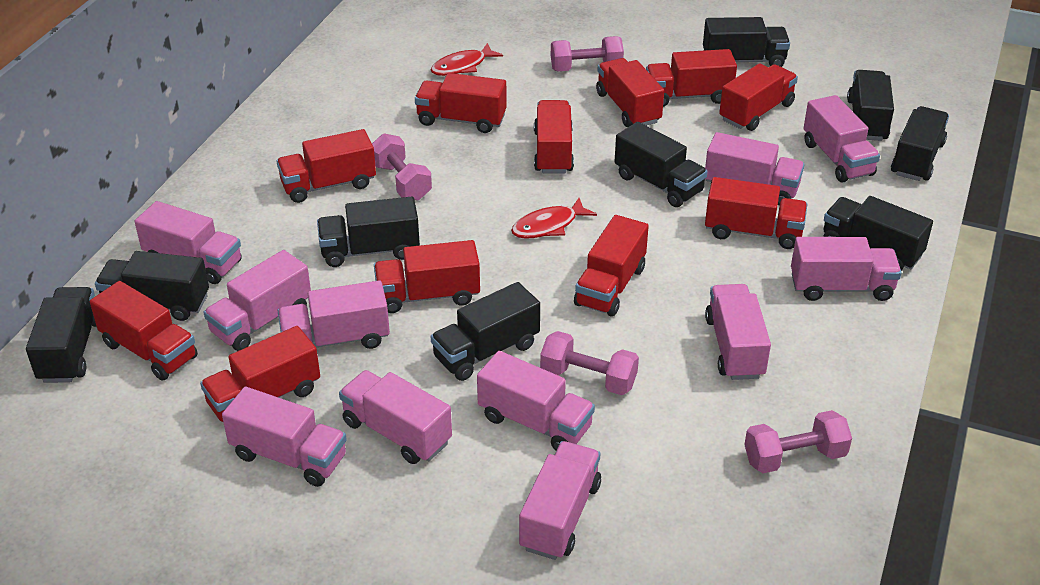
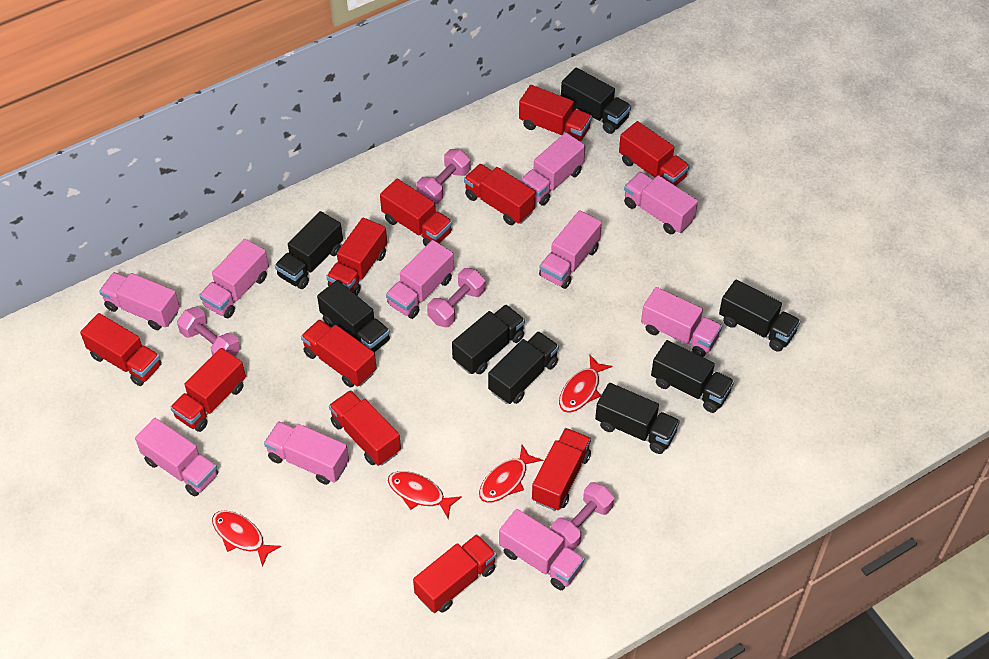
black truck: [26,287,97,383] [95,251,209,321] [317,197,420,267] [431,282,540,381] [614,122,708,207] [703,17,790,67] [823,196,933,271] [847,70,894,141] [891,106,949,181] = 9 -> [275,211,343,289] [317,280,390,352] [452,305,525,374] [488,331,559,404] [561,68,631,134] [595,383,680,454] [651,340,734,413] [719,280,800,352] = 8
pink truck: [135,201,242,284] [203,250,311,351] [222,387,347,487] [278,280,390,349] [339,370,452,464] [477,351,595,450] [519,441,601,560] [705,132,805,206] [705,284,771,380] [791,237,902,301] [803,95,880,182] = 11 -> [99,272,180,330] [135,418,218,496] [199,239,269,318] [264,421,349,485] [386,240,454,319] [499,509,584,590] [520,133,585,206] [539,210,602,289] [624,172,698,234] [641,287,722,357] = 10
red fish: [431,43,503,76] [511,198,597,239] = 2 -> [212,510,281,567] [388,471,462,518] [479,445,542,503] [559,355,612,413] = 4

